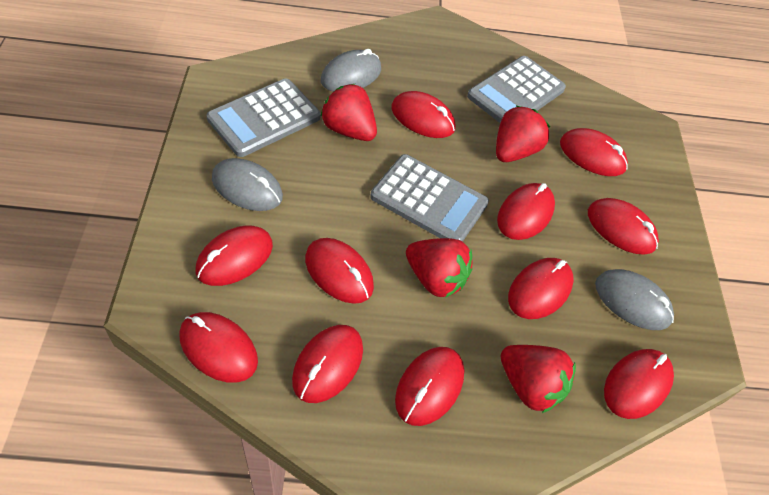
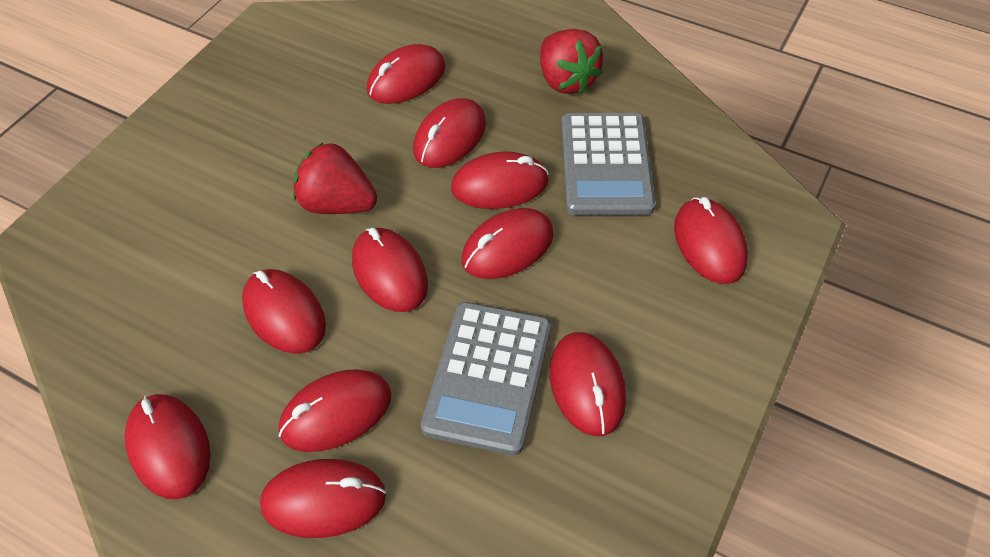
grey calculator: [207,79,320,157] [370,154,489,241] [467,56,566,123] = 3 -> [421,302,551,455] [561,113,655,215] = 2
grey mouse: [212,158,283,211] [321,49,381,92] [595,269,674,330] = 3 -> none = 0
red strawberry: [320,84,377,141] [406,238,472,298] [496,106,550,162] [500,345,576,413] = 4 -> [293,142,377,214] [540,29,603,94] = 2

